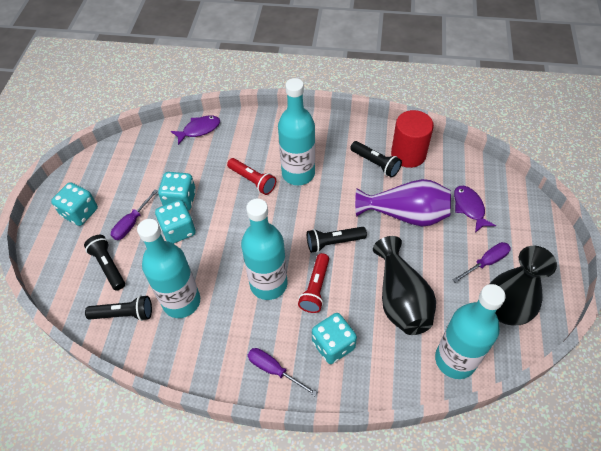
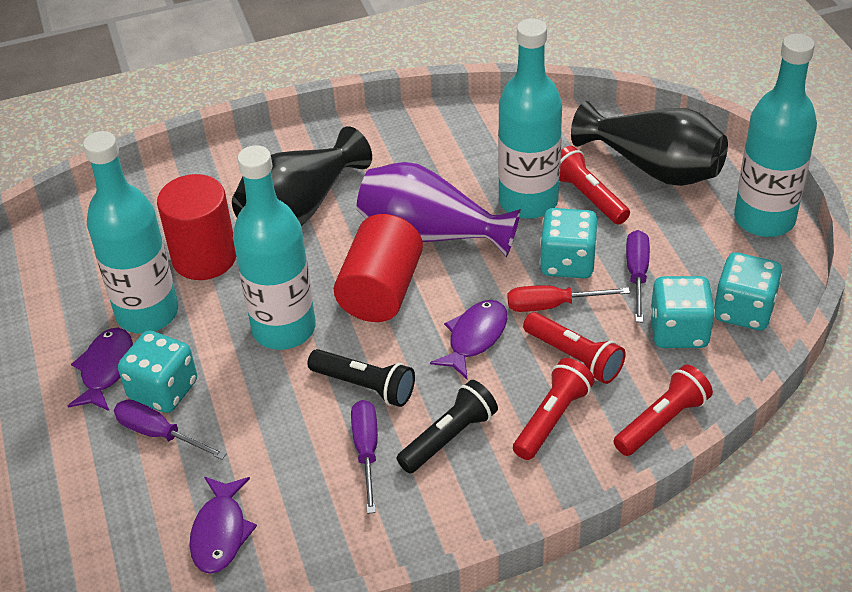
black flashlight: [84,235,125,291] [85,295,152,321] [307,227,367,253] [350,141,402,178] = 4 -> [308,349,415,407] [397,380,498,473] = 2
purple fish: [171,116,220,145] [454,186,496,233] = 2 -> [68,328,133,411] [189,477,257,574] [430,300,507,379] = 3
red cylinder: [391,110,434,168] = 1 -> [157,174,236,280] [334,214,423,322] = 2
red flashlight: [227,158,276,195] [298,253,329,313] = 2 -> [513,358,595,460] [523,312,626,384] [559,146,630,225] [613,365,713,456] = 4
red screwdriver: none = 0 -> [508,285,630,312] = 1

